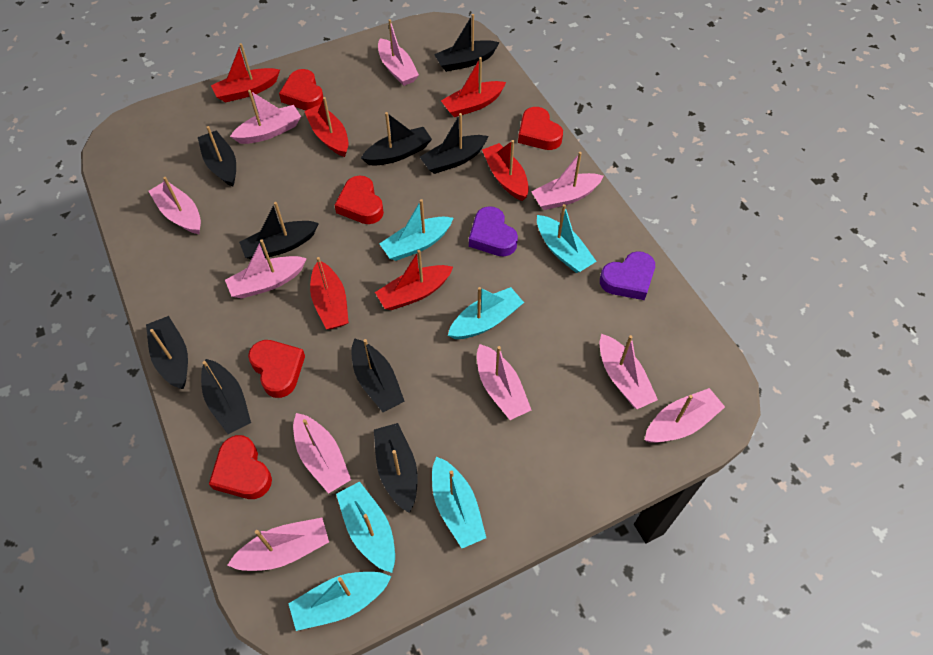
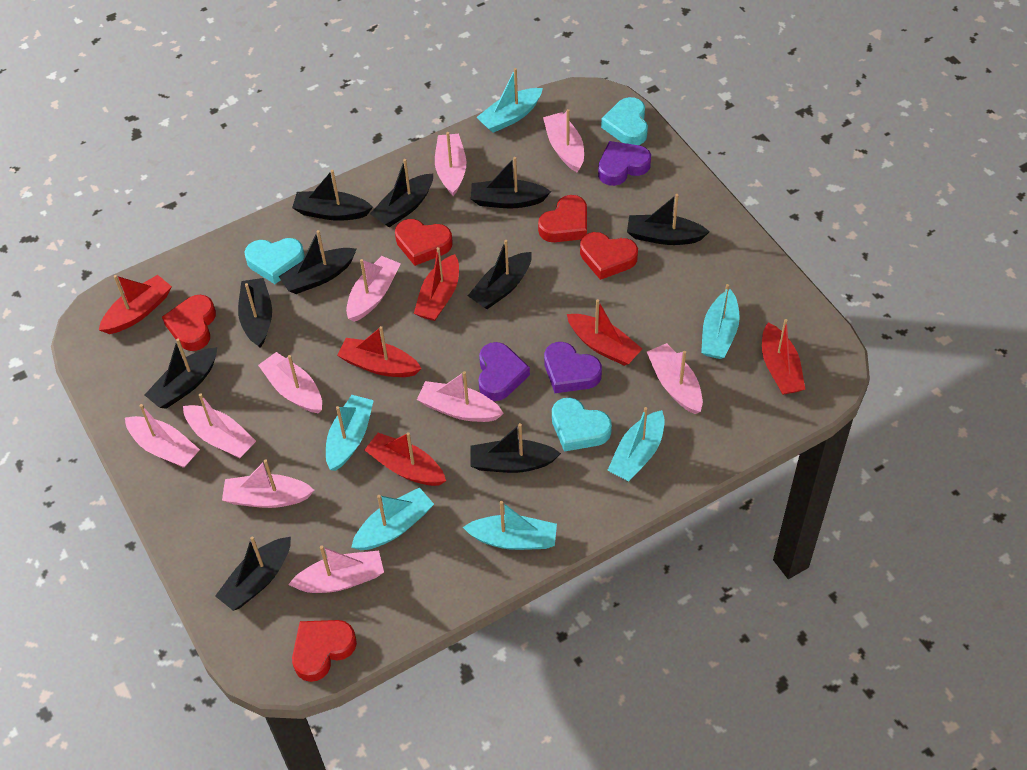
black boat: [146,316,188,389] [198,126,236,187] [201,359,251,434] [239,202,319,259] [351,338,405,412] [361,112,432,166] [374,423,418,513] [420,113,488,174] [434,14,500,72] = 9 -> [145,338,217,409] [215,536,291,611] [238,278,272,348] [279,230,357,294] [292,169,373,221] [370,159,433,227] [468,240,532,309] [470,423,561,473] [471,157,551,208] [627,194,710,245] = 10
purple heart: [469,206,518,257] [600,251,655,300] = 2 -> [478,342,530,401] [544,342,602,393] [598,141,651,186] = 3
turquoise heart: none = 0 -> [244,238,305,284] [552,398,612,452] [601,97,648,145] = 3

